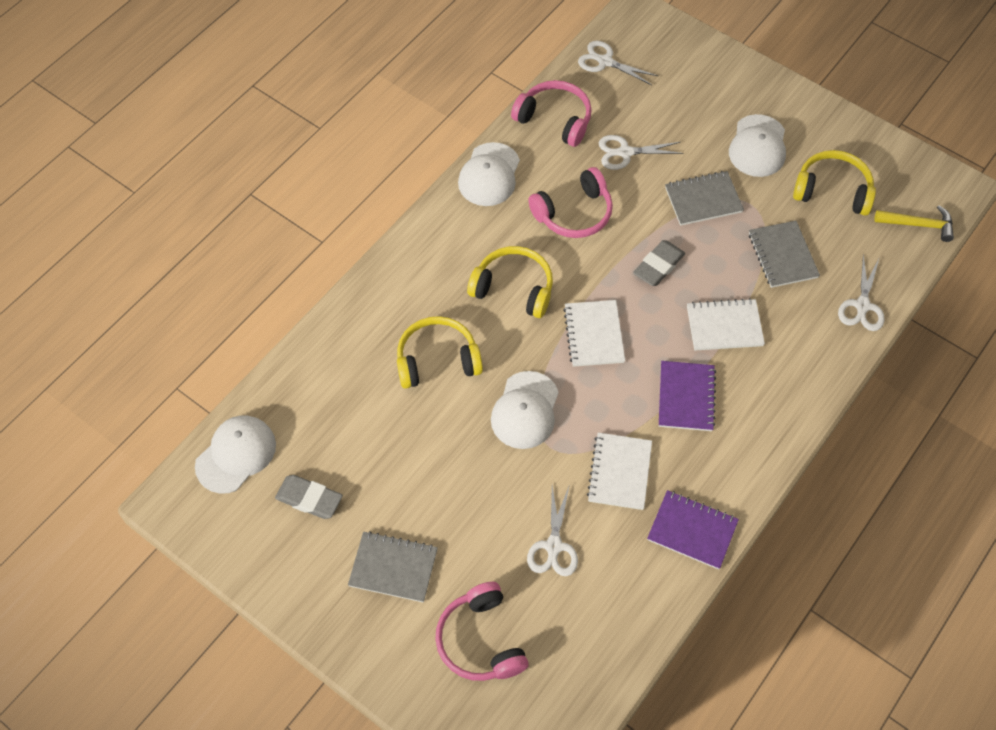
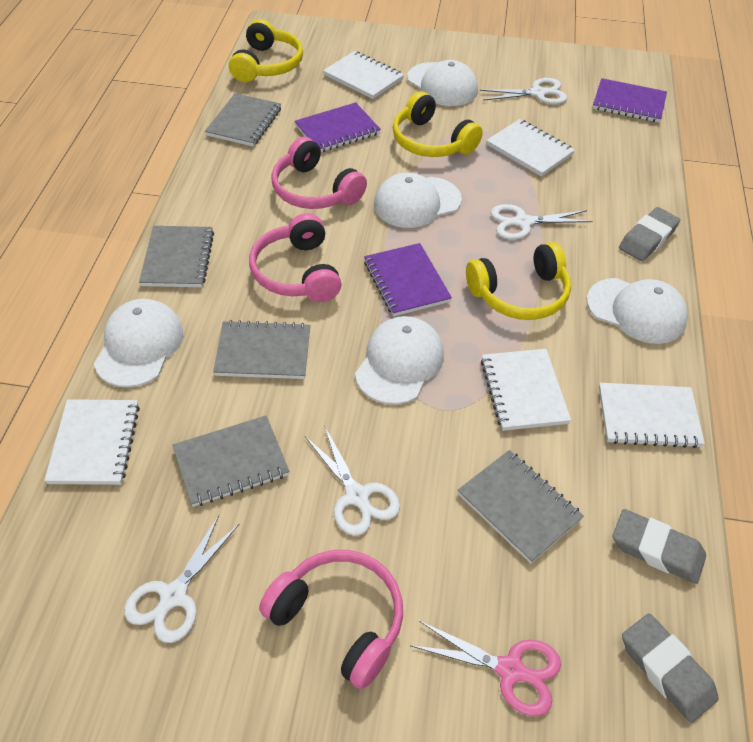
grey eraser: [275,475,343,519] [633,240,685,286] = 2 -> [613,509,706,584] [619,207,680,261] [622,613,718,723] = 3
grey notebook: [348,531,438,602] [665,171,744,226] [749,221,820,288] = 3 -> [139,226,214,287] [172,416,289,507] [205,93,281,147] [213,320,311,379] [457,450,584,563] = 5
pink scissors: none = 0 -> [410,621,561,716] = 1
purple notebook: [647,490,739,570] [659,361,716,431] = 2 -> [295,102,381,152] [364,243,452,316] [593,78,667,122] = 3
white cap: [195,416,276,493] [458,142,520,206] [491,371,559,449] [729,114,786,177] = 4 -> [94,299,183,387] [355,316,444,405] [374,173,462,228] [407,60,478,106] [587,278,688,344] = 5
white notebook: [563,300,625,367] [587,432,652,510] [687,298,765,351] = 3 -> [44,399,140,485] [323,51,404,99] [481,349,571,431] [486,119,575,177] [599,383,705,448] = 5
yellow hammer: [875,205,954,242] = 1 -> none = 0

